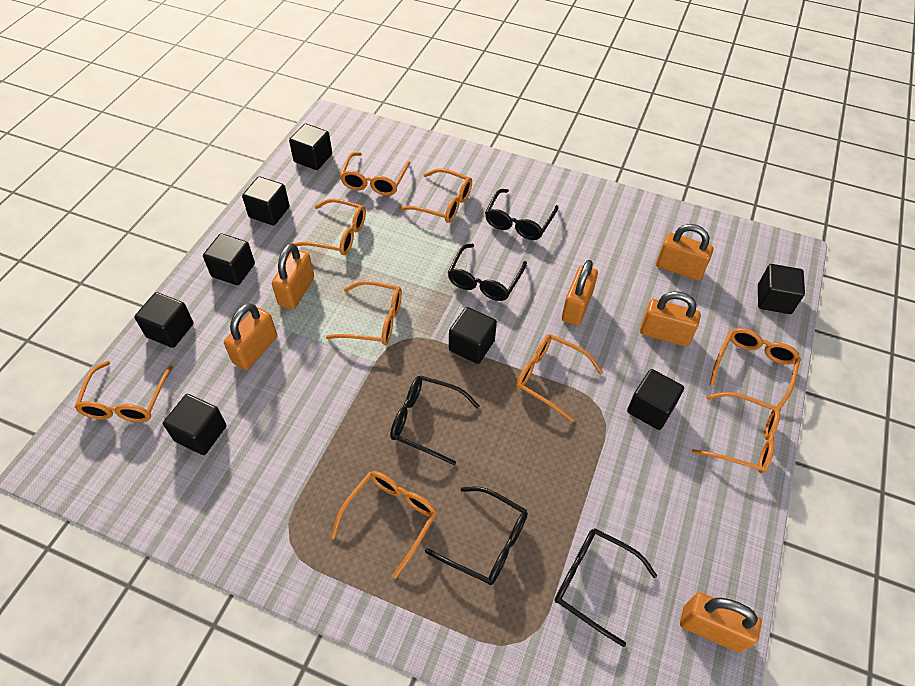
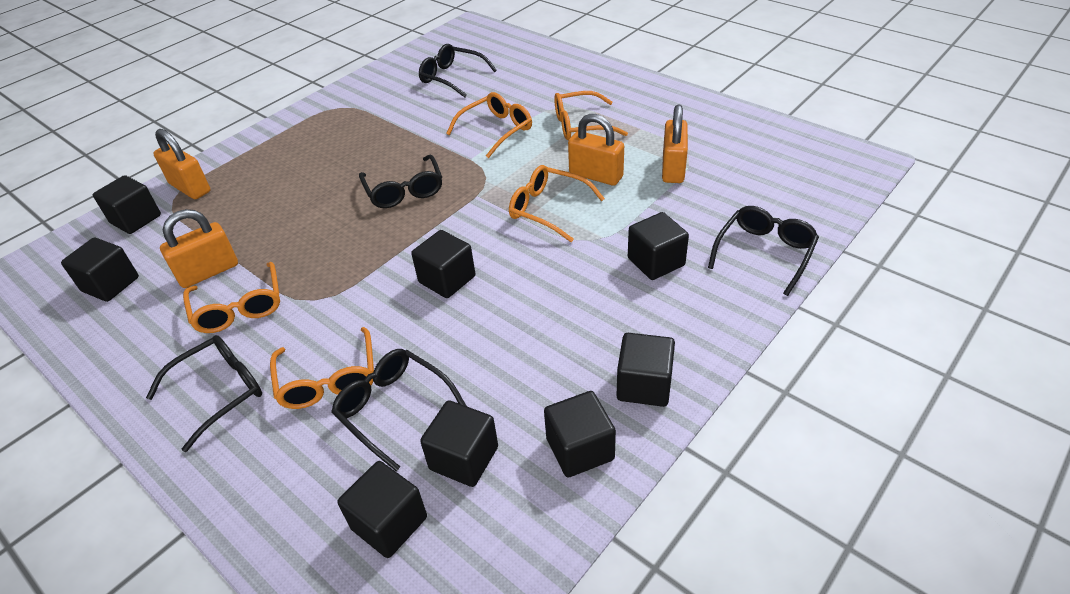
orange glasses: [75,361,173,422] [293,199,366,255] [326,281,402,345] [331,471,437,579] [340,152,410,196] [399,168,472,223] [516,334,603,422] [692,392,780,474] [710,328,801,410] = 9 -> [183,262,280,333] [270,327,374,409] [446,92,532,158] [509,165,605,242] [554,91,628,140] = 5
orange padlock: [224,303,277,370] [272,243,314,310] [562,260,598,326] [640,291,701,346] [656,224,713,280] [680,592,762,653] = 6 -> [153,129,210,199] [160,209,238,288] [568,114,624,186] [662,105,688,183] = 4

